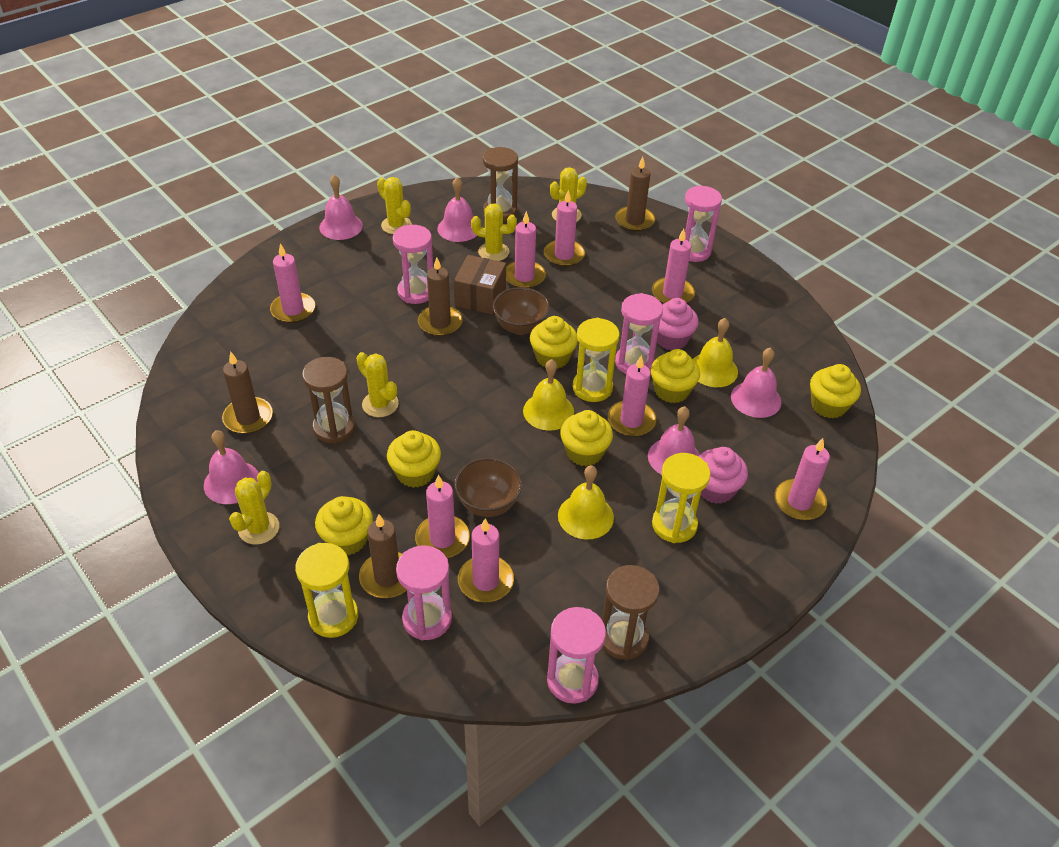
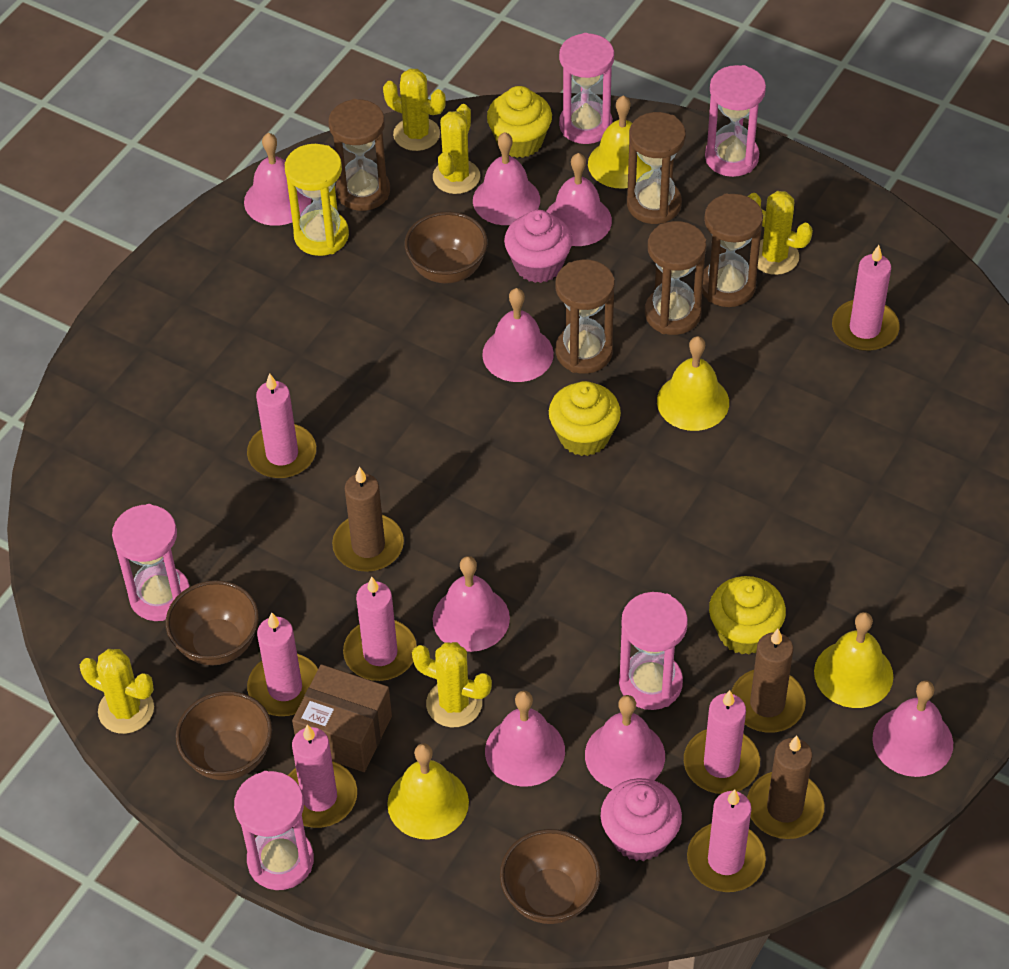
brown bowl: [454,458,522,517] [492,287,550,335] = 2 -> [166,580,259,666] [176,691,272,780] [405,211,488,284] [500,829,601,924] = 4
brown candle: [222,351,273,434] [359,514,407,598] [418,257,463,336] [615,157,655,232] = 4 -> [332,467,404,572] [731,629,806,733] [747,736,825,839] = 3
brown hourglass: [302,357,356,444] [483,147,518,221] [602,565,659,660] = 3 -> [328,99,390,211] [555,259,615,374] [627,112,686,224] [645,221,706,335] [702,194,763,307] = 5
pink bell: [204,430,259,504] [319,175,363,240] [437,177,477,242] [648,406,700,475] [731,347,781,418] = 5 -> [244,133,311,226] [433,556,510,652] [473,132,540,225] [482,288,554,382] [485,691,565,787] [546,153,612,246] [585,695,665,789] [872,681,953,777] = 8
pink candle: [270,243,315,323] [415,475,470,558] [458,518,514,602] [506,211,546,288] [544,190,585,267] [608,355,656,437] [652,229,695,304] [775,438,830,520] = 8 -> [247,373,316,479] [247,612,318,716] [288,725,357,828] [343,577,417,681] [684,690,760,794] [687,789,766,892] [832,245,899,351] = 7
yellow bell: [523,359,574,431] [558,465,614,539] [693,318,738,387] = 3 -> [387,743,469,840] [588,95,652,189] [657,336,729,431] [814,612,893,708] = 4
yellow cupcake: [315,496,373,555] [387,430,441,488] [530,316,578,369] [560,410,613,466] [651,349,700,403] [810,364,861,419] = 6 -> [487,86,552,158] [549,381,621,456] [709,576,786,655] = 3
yellow hourglass: [295,543,358,638] [573,318,620,402] [652,453,711,543] = 3 -> [285,144,349,256] = 1

